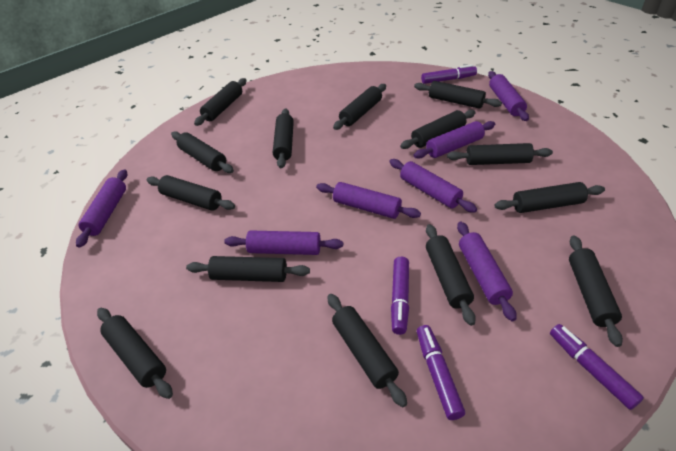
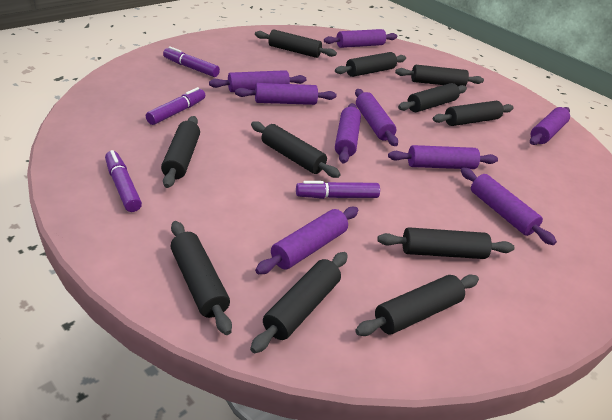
black rolling pin: [97,308,173,399] [147,175,235,211] [171,131,234,173] [186,256,310,282] [194,78,246,126] [273,108,294,168] [328,294,407,407] [333,84,386,130] [400,110,476,149] [414,81,502,109] [426,224,476,326] [447,143,553,165] [494,182,605,213] [569,235,623,347] = 14 -> [161,116,200,188] [171,221,232,335] [250,252,348,353] [251,121,341,178] [255,29,337,58] [335,52,406,77] [355,275,479,336] [377,227,515,259] [395,65,484,86] [398,83,467,112] [433,101,514,126] = 11
purple rolling pin: [76,169,127,248] [224,230,343,255] [316,182,421,219] [389,159,477,213] [414,121,495,159] [457,222,516,321] [488,71,529,121] = 7 -> [209,70,306,92] [235,83,337,105] [255,207,358,274] [324,29,397,48] [335,103,361,163] [355,89,398,146] [388,145,498,169] [461,167,557,245] [530,107,570,145] = 9

